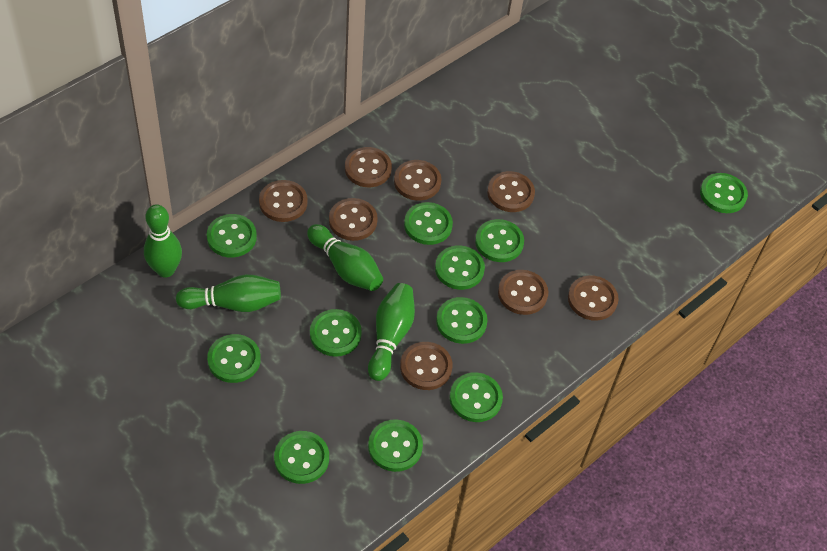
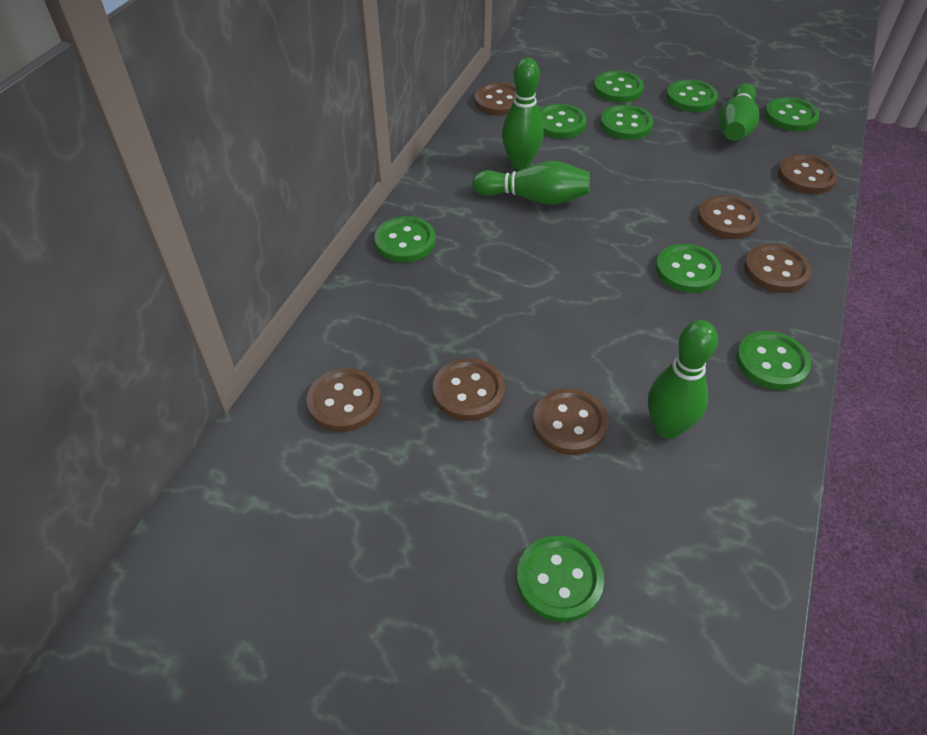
brown button: [259,180,308,222] [329,198,378,241] [345,147,392,187] [394,160,441,201] [400,342,453,390] [487,171,535,212] [498,270,548,315] [568,275,619,321] = 8 -> [307,368,381,432] [433,358,505,421] [474,83,516,116] [533,389,609,455] [698,195,760,239] [744,244,811,293] [778,154,838,194] = 7
green button: [207,214,257,258] [207,334,261,383] [274,431,329,484] [310,309,362,357] [368,419,423,472] [404,202,453,245] [435,245,485,290] [436,297,488,344] [450,372,503,422] [475,219,524,262] [700,173,748,213] = 11 -> [375,216,436,262] [517,536,604,622] [539,104,587,139] [593,71,644,103] [600,105,654,140] [656,244,721,293] [666,79,718,112] [736,331,811,390] [764,97,820,132] = 9

